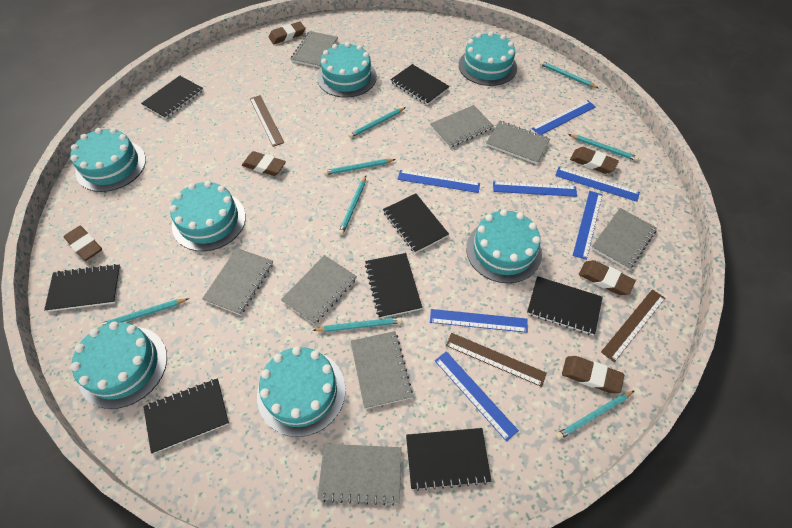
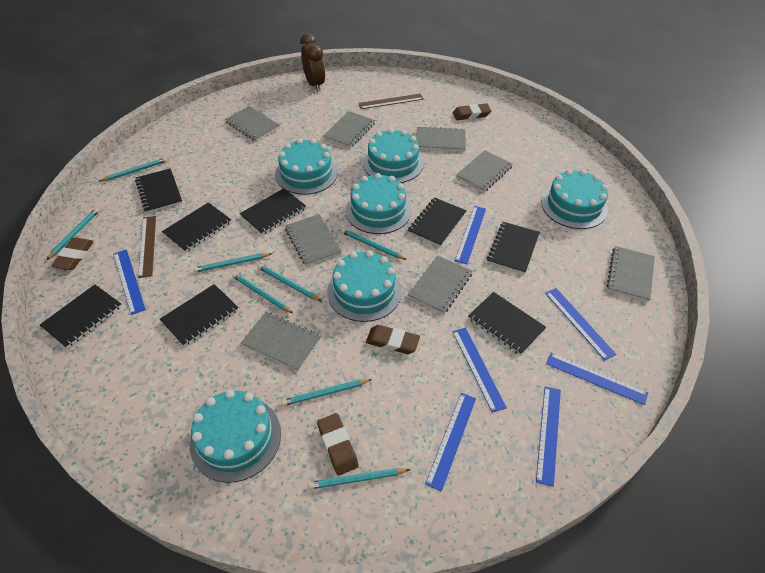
brown clock: none = 0 -> [300,33,325,92] = 1
brown eraser: [63,226,102,261] [242,151,286,176] [269,21,305,44] [562,356,624,393] [570,147,619,174] [579,260,636,295] = 6 -> [51,237,94,270] [317,413,359,476] [366,325,420,354] [453,103,491,120] = 4
brown ruler: [250,95,284,147] [446,333,547,387] [601,289,665,362] = 3 -> [138,216,156,278] [359,94,424,109] = 2
turquoise cake: [70,321,167,409] [71,128,146,192] [170,181,246,251] [257,346,346,437] [317,42,377,98] [459,31,517,86] [466,209,542,283] = 7 -> [190,390,281,483] [275,138,338,195] [327,250,402,322] [345,173,411,234] [363,128,424,183] [541,169,608,229] = 6

